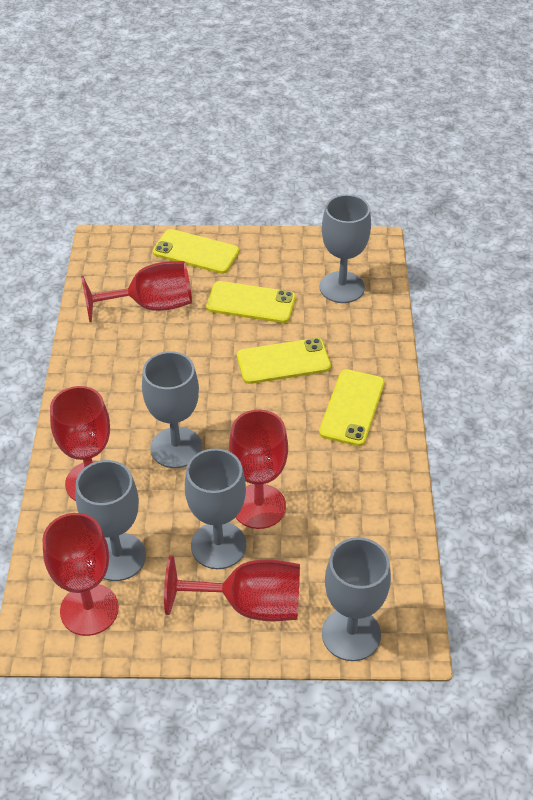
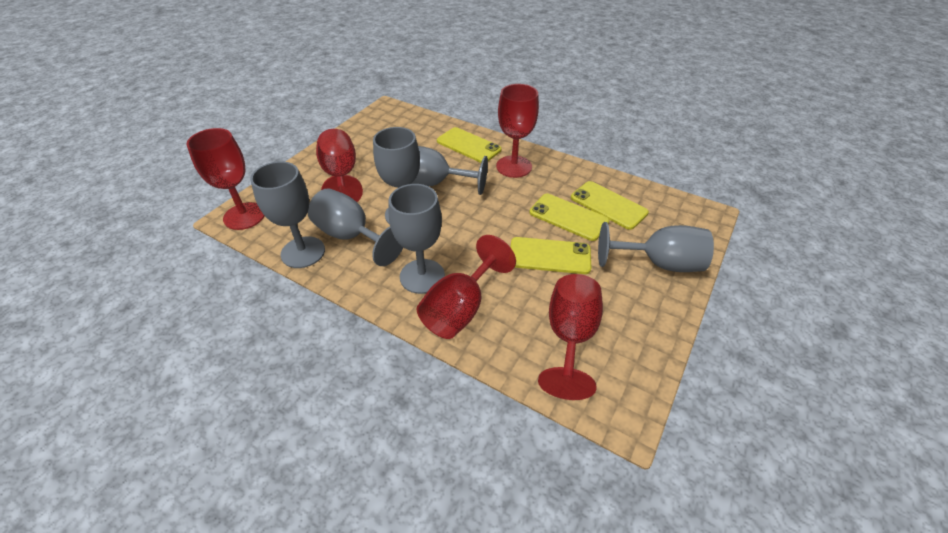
grey goblet: [76,460,146,581] [142,351,202,468] [185,448,247,569] [320,194,371,303] [322,537,391,661] = 5 -> [250,161,325,268] [308,188,403,266] [373,127,420,225] [389,184,445,294] [411,146,488,195] [598,222,714,272] = 6

